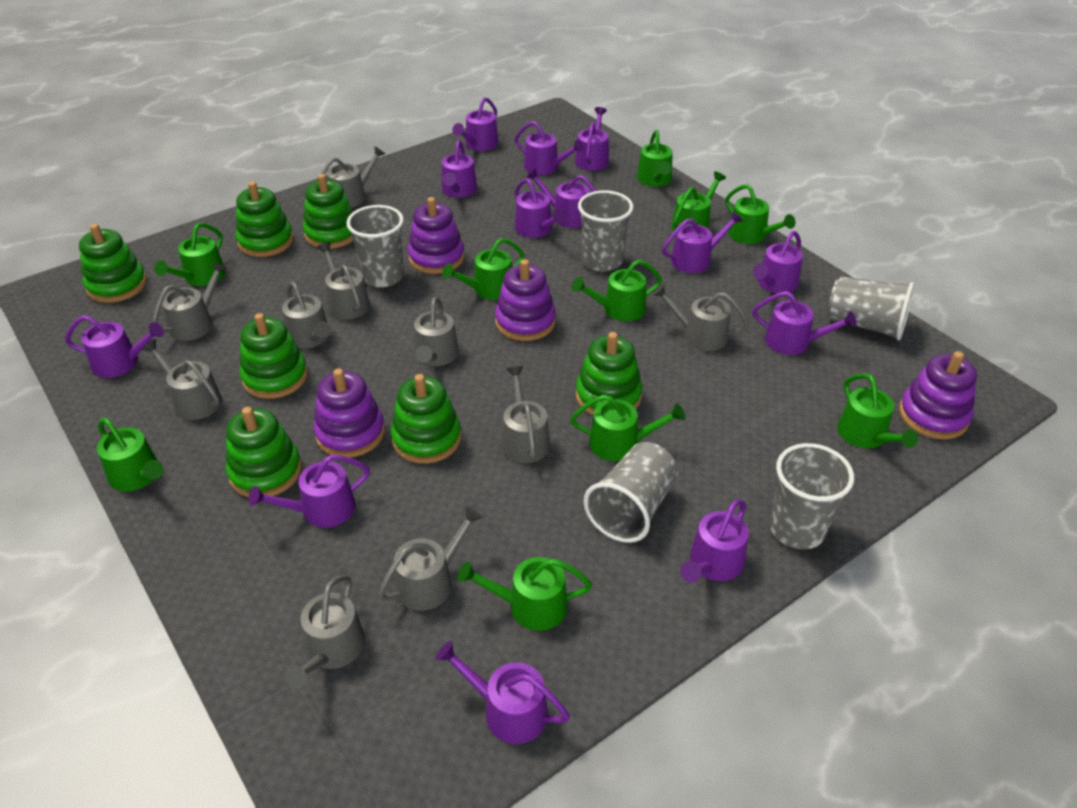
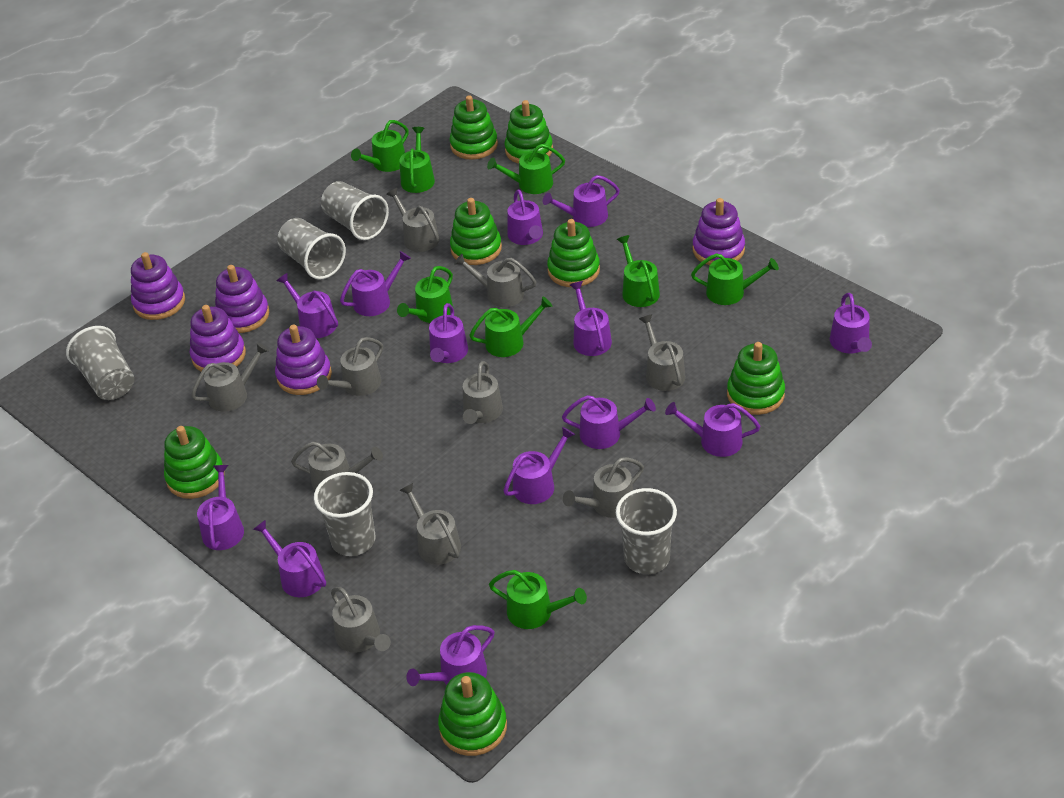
green watering can: [97,418,164,491] [154,223,226,286] [442,238,525,300] [458,557,592,631] [570,395,685,461] [572,260,662,321] [637,130,673,187] [672,171,726,231] [725,184,795,244] [837,373,918,448] = 10 -> [351,120,409,172] [397,266,454,323] [399,127,435,193] [469,297,552,357] [487,144,565,194] [489,570,587,629] [617,235,660,307] [691,253,779,305] = 8
purple stacking toy: [313,368,385,458] [408,197,465,274] [495,259,556,341] [899,351,977,440] = 4 -> [131,252,185,320] [190,305,246,372] [215,265,269,333] [275,325,332,395] [692,198,745,265] = 5

